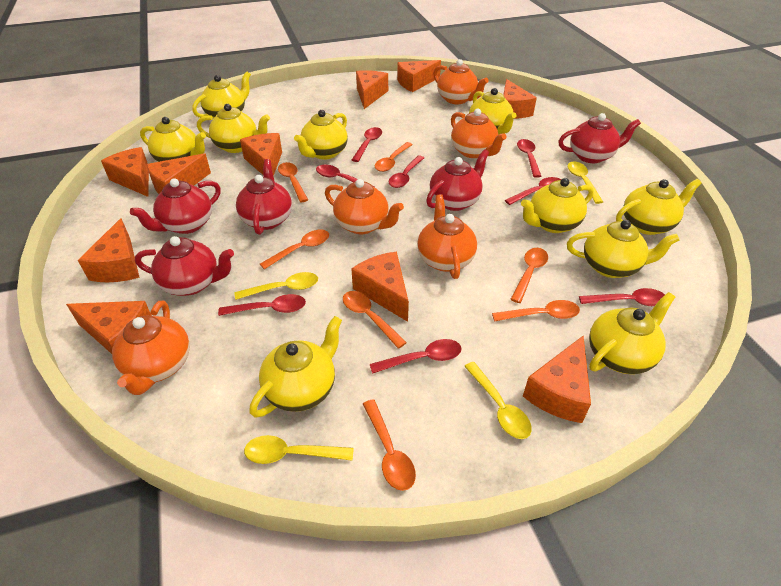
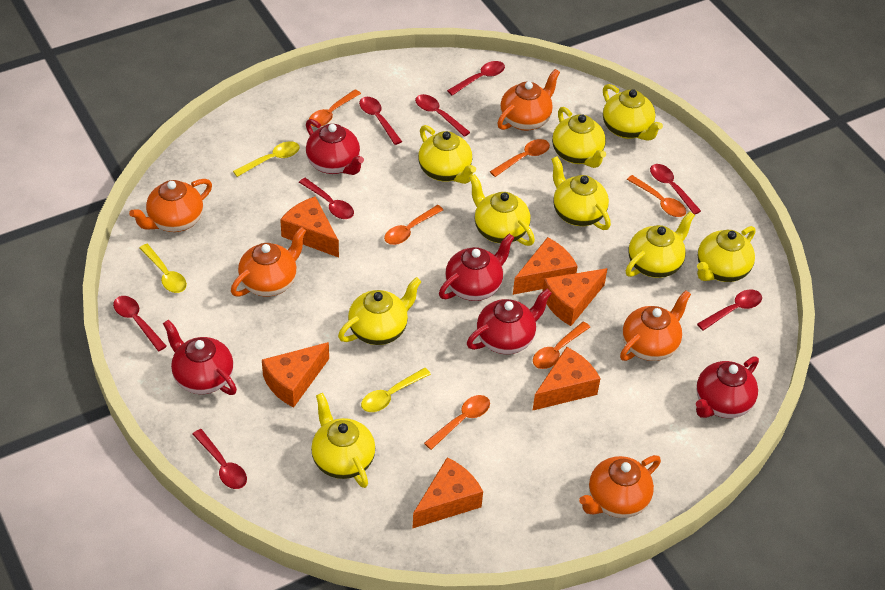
orange cheese: [66,301,152,354] [78,218,140,282] [101,147,149,197] [146,153,211,194] [240,133,282,176] [351,252,409,322] [356,70,388,109] [397,60,441,92] [503,79,537,119] [523,335,591,423] = 10 -> [262,342,329,408] [280,196,339,258] [412,458,483,529] [513,237,578,295] [532,347,601,411] [542,268,608,326] = 6
orange spoon: [260,230,329,270] [278,162,308,202] [343,291,407,349] [363,399,416,491] [375,142,413,172] [492,300,580,322] [510,248,548,303] = 7 -> [309,90,361,127] [384,205,443,245] [424,395,490,450] [490,139,550,177] [533,322,590,369] [627,175,686,217] = 6
yellow spoon: [234,272,318,300] [244,435,354,464] [464,362,532,439] [567,162,603,204] = 4 -> [140,244,187,293] [233,141,300,177] [361,368,431,412] = 3
yellow teapot: [140,117,206,162] [192,71,251,119] [197,104,270,153] [249,316,342,418] [294,110,348,159] [469,88,517,135] [521,178,594,233] [567,220,679,278] [589,292,675,374] [616,179,702,235] = 10 -> [311,393,375,488] [338,277,421,345] [418,125,476,184] [469,174,535,246] [551,156,611,230] [552,107,606,168] [603,84,663,141] [625,212,695,278] [697,226,756,282] = 9

